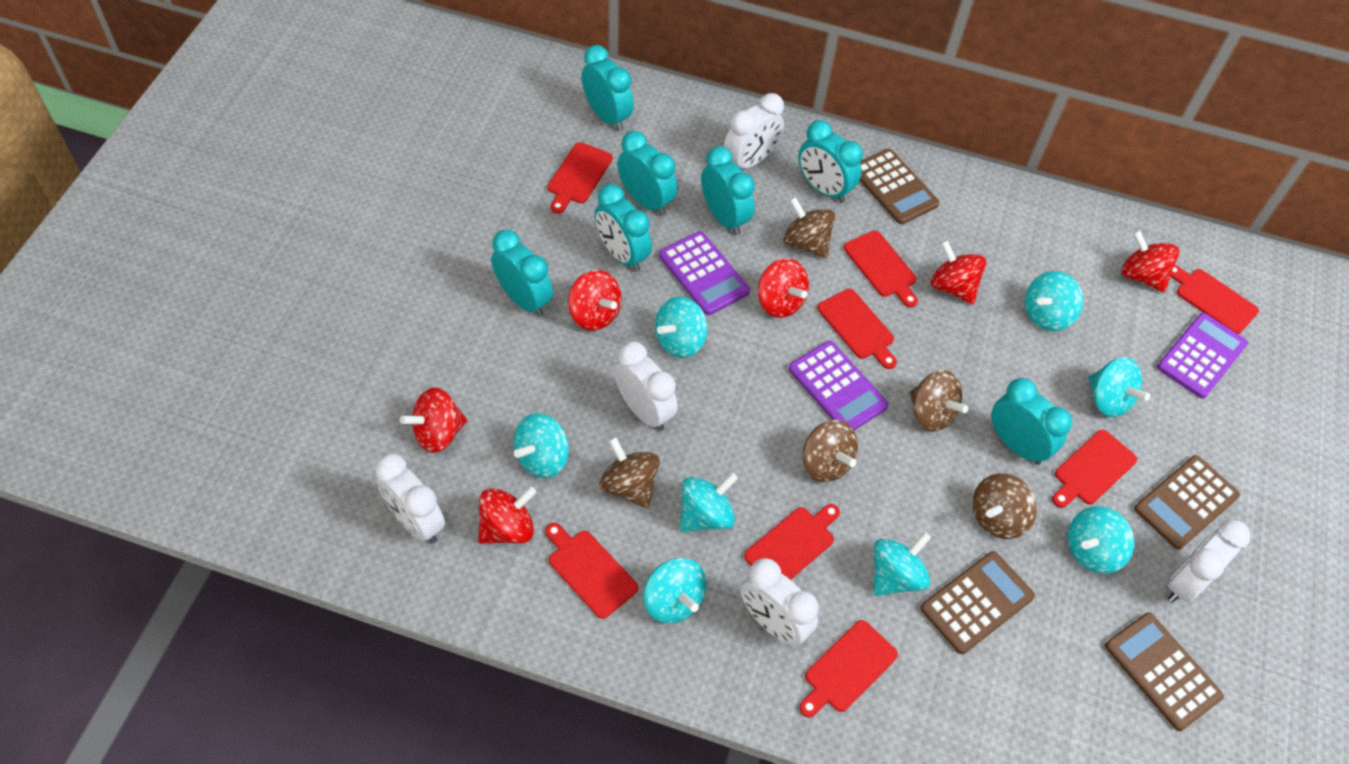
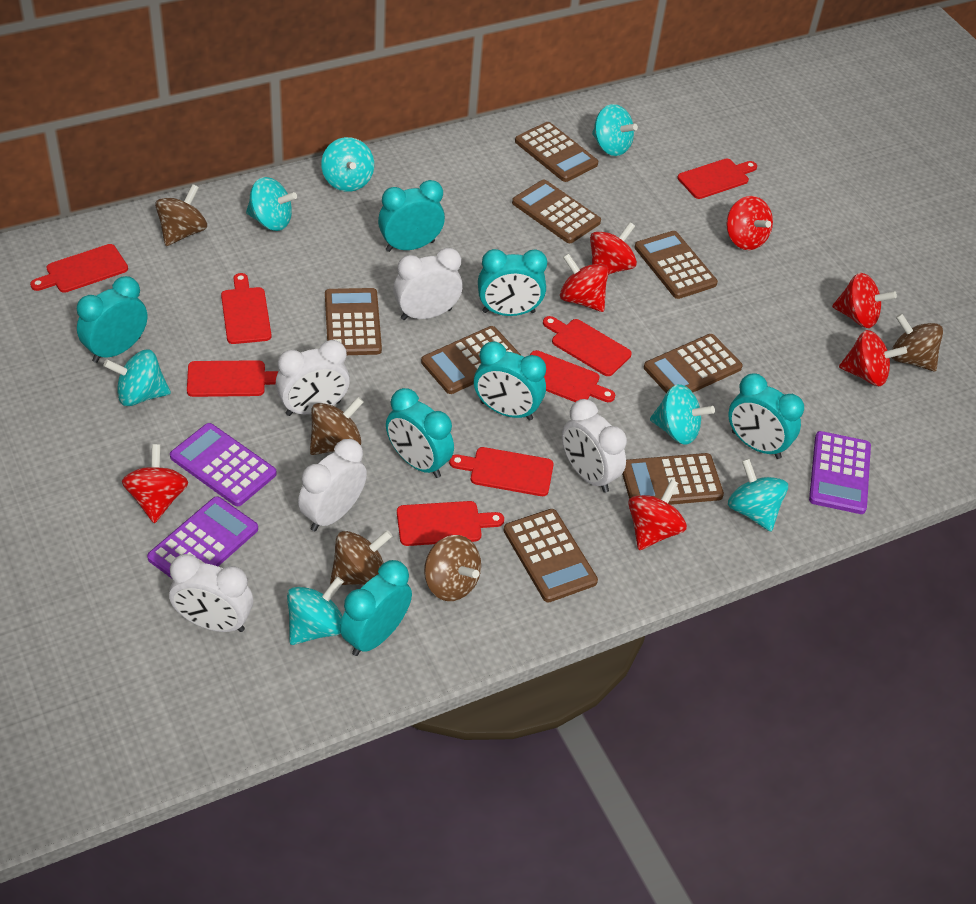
brown calculator: [859,149,940,225] [920,551,1035,654] [1105,613,1224,731] [1134,455,1240,550] = 4 -> [325,288,382,355] [421,326,521,394] [503,509,598,603] [512,180,601,243] [515,122,598,182] [622,453,724,505] [634,231,718,299] [644,334,743,393] = 8
red spinning top: [400,387,467,453] [478,487,537,544] [568,270,622,330] [758,258,809,318] [931,240,986,304] [1121,230,1179,292] = 6 -> [122,444,188,523] [560,253,608,312] [590,222,637,275] [628,480,687,550] [726,196,773,250] [832,273,897,328] [839,330,907,386] = 7
turquoise spinning top: [514,413,569,478] [644,558,706,623] [655,297,708,358] [680,472,738,532] [873,532,931,596] [1025,271,1083,331] [1068,506,1134,574] [1088,357,1150,417] = 8 -> [103,350,171,406] [246,177,297,231] [287,577,344,645] [321,137,374,192] [592,104,638,156] [650,384,715,444] [728,459,788,532] = 7

